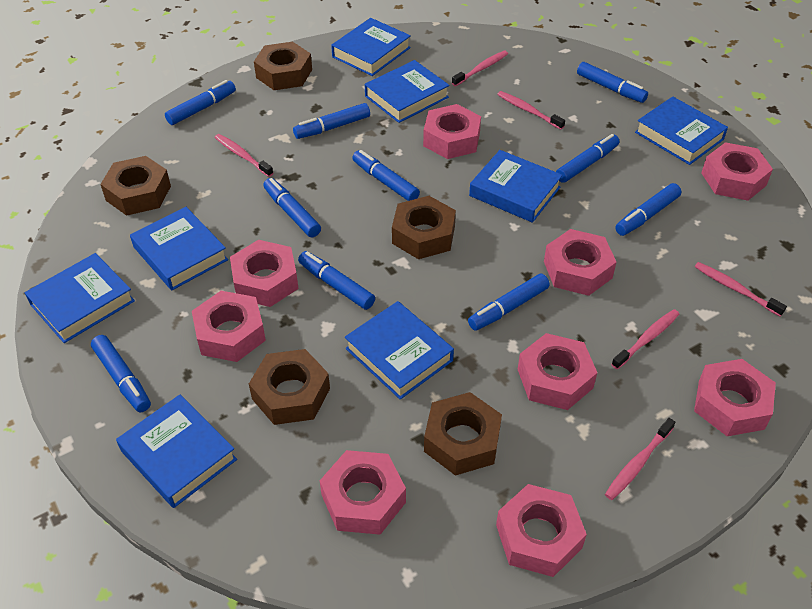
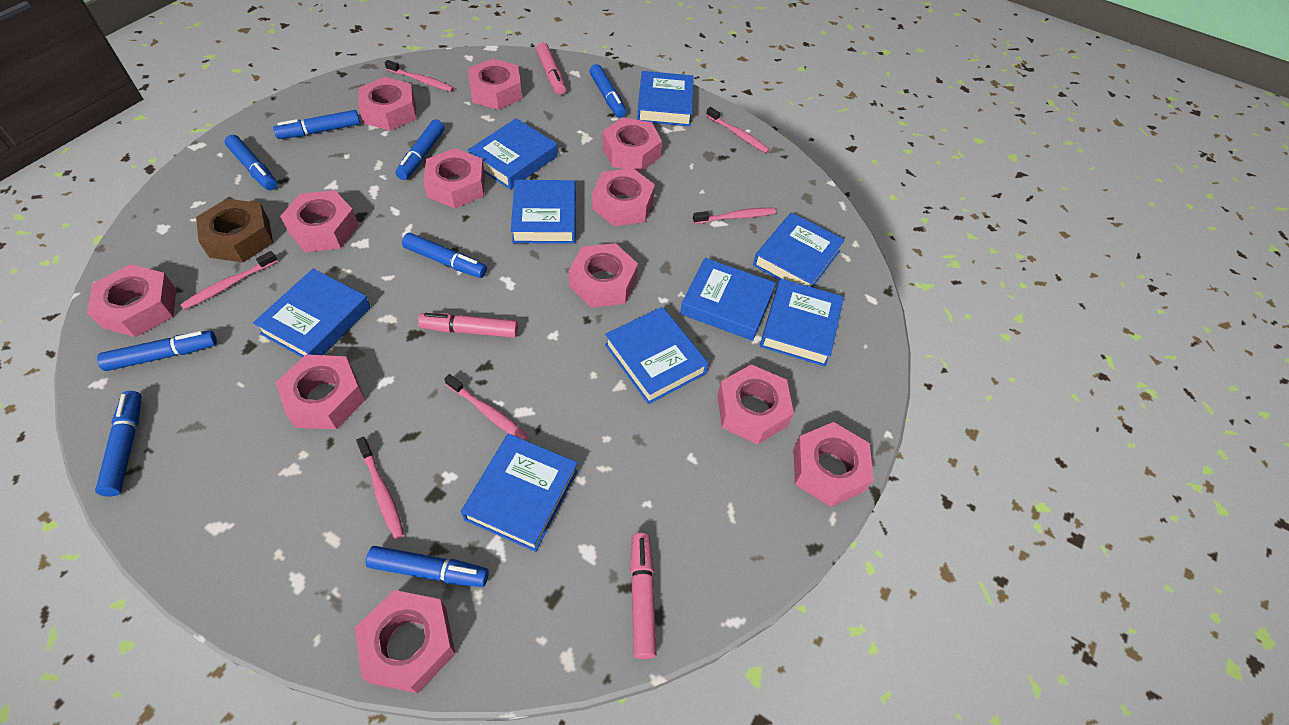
blue book: [25,253,135,343] [116,395,237,508] [130,207,228,290] [331,18,411,76] [345,301,454,400] [365,60,449,123] [469,150,563,223] [635,97,728,165] = 8 -> [253,269,371,358] [461,434,578,552] [467,118,558,189] [511,180,576,244] [605,307,709,404] [637,71,694,126] [680,258,776,341] [753,212,845,288] [760,279,844,366] = 9
blue marker: [91,335,151,412] [165,80,236,125] [263,178,321,237] [293,103,370,139] [298,251,375,310] [352,150,420,201] [468,274,550,331] [556,134,619,183] [577,62,648,103] [615,183,681,236] = 10 -> [95,391,142,497] [97,331,217,371] [225,135,277,190] [273,110,360,139] [366,546,489,587] [395,119,445,180] [402,233,487,278] [589,64,626,118] = 8
brown nut: [100,156,171,216] [249,349,330,425] [254,42,312,90] [392,196,456,259] [424,392,502,476] = 5 -> [196,199,273,263] = 1
pink marker: none = 0 -> [418,313,518,338] [536,43,566,95] [630,533,657,659] = 3
pink nut: [192,291,266,362] [230,240,299,307] [320,450,406,535] [423,104,481,159] [496,484,587,577] [517,333,597,410] [544,229,617,296] [694,359,776,436] [701,142,773,201] = 9 -> [87,264,176,337] [276,355,365,429] [280,190,359,252] [355,590,455,693] [358,77,416,131] [423,148,485,208] [468,58,522,110] [568,243,638,308] [592,168,655,226] [602,117,662,172] [717,364,794,444] [793,422,874,507] = 12

